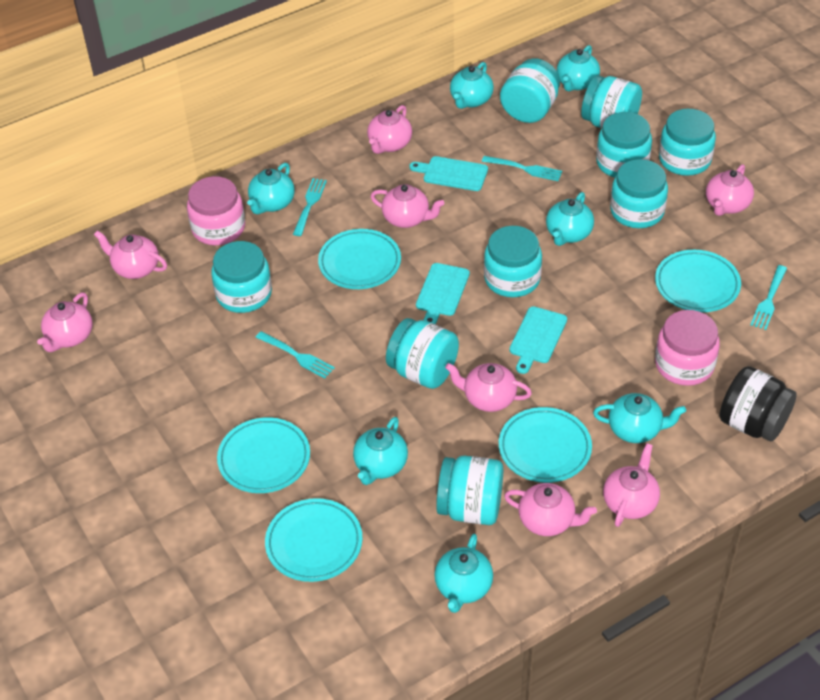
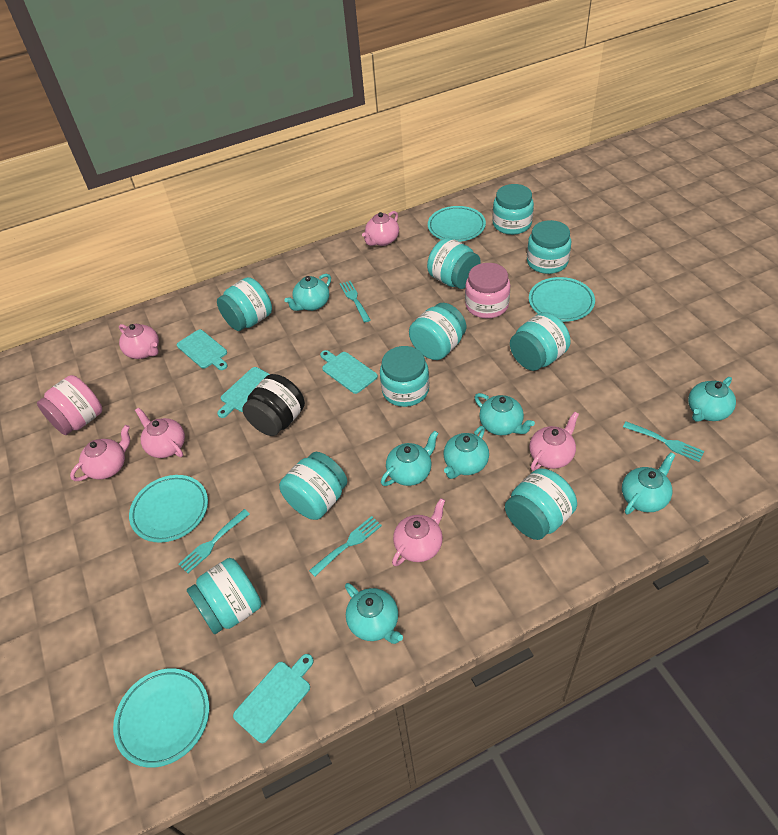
pink teapot: [37,293,92,352] [94,231,167,279] [367,105,412,154] [370,184,444,228] [445,363,532,412] [504,483,597,536] [603,443,660,527] [706,164,754,216] = 8 -> [70,425,130,481] [119,324,159,359] [135,408,185,458] [362,211,399,246] [392,498,445,566] [529,412,579,471] = 6
turquoise cutting board: [409,156,488,191] [416,263,470,325] [509,306,567,374] = 3 -> [177,330,228,370] [217,367,270,418] [233,654,314,743] [320,350,378,394] = 4
turquoise jar: [211,241,272,313] [386,318,459,389] [436,455,503,525] [484,226,542,297] [500,58,560,123] [581,75,642,128] [596,112,652,178] [610,159,668,228] [659,109,716,176] = 9 -> [187,558,262,634] [217,277,272,331] [279,452,347,520] [380,346,429,407] [409,303,466,360] [427,238,481,289] [492,184,534,235] [505,468,577,540] [510,312,571,371] [527,220,571,274] = 10
turquoise plate: [217,417,310,493] [265,498,363,582] [318,229,401,289] [499,407,592,483] [655,250,741,312] = 5 -> [113,668,209,768] [129,475,208,543] [428,206,486,242] [529,277,595,322] = 4

